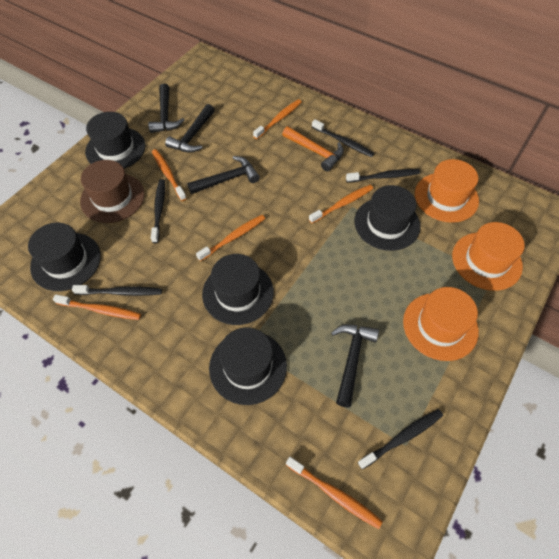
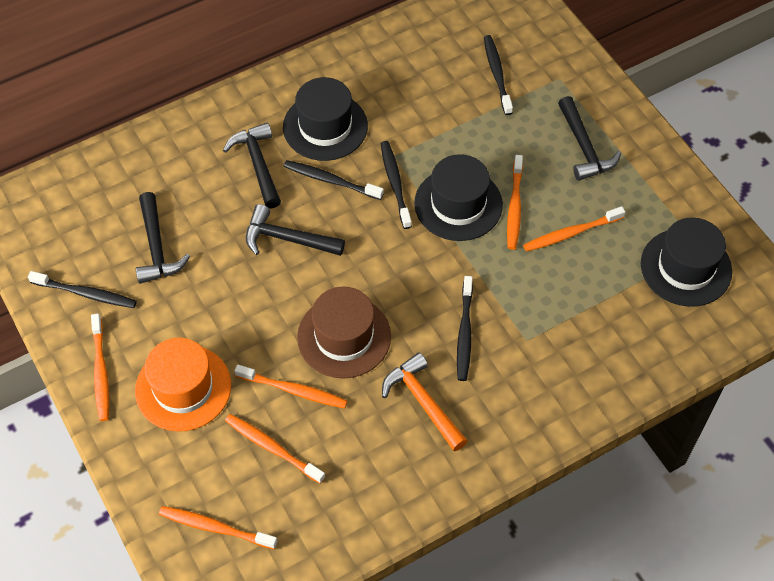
black hat: [28,223,101,291] [85,112,146,169] [202,254,274,325] [209,327,287,405] [354,185,421,251] = 5 -> [283,77,368,161] [414,154,503,241] [641,218,732,307] = 3
orange hat: [403,287,479,361] [415,159,479,223] [452,222,525,291] = 3 -> [135,338,231,432] = 1

